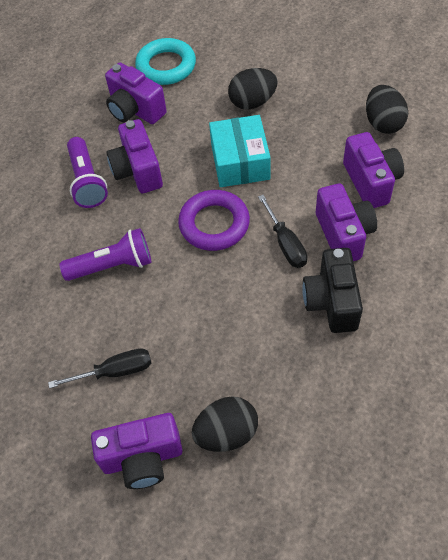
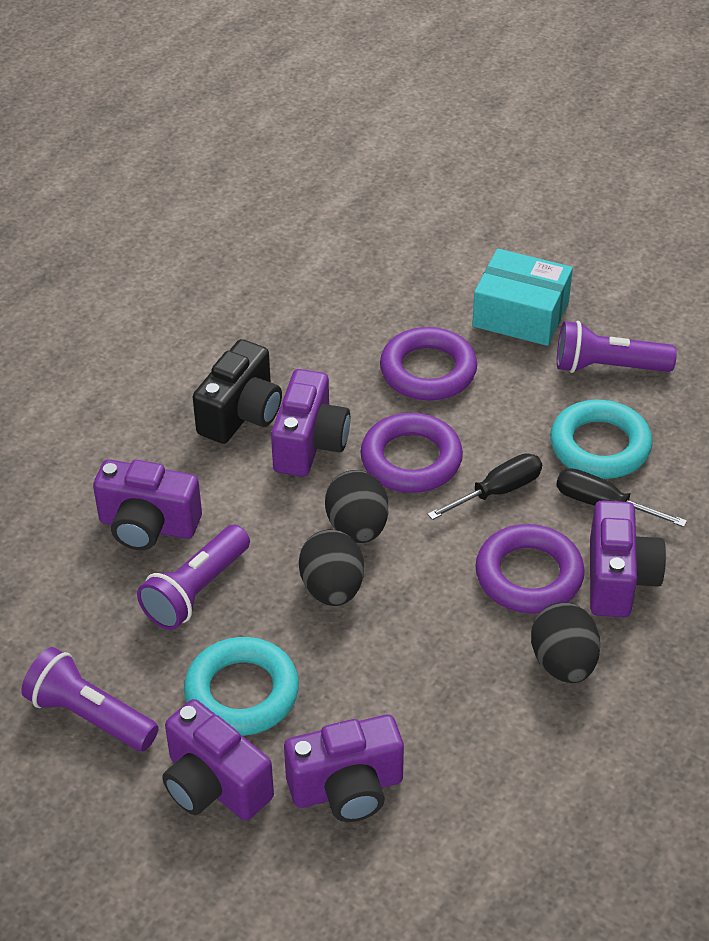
purple flashlight: [60,228,152,281] [67,137,108,208] = 2 -> [21,647,159,751] [137,525,250,630] [557,321,677,373] = 3
purple ring: [178,190,250,251] = 1 -> [360,413,463,493] [380,327,477,401] [475,524,585,613] = 3
turquoise ring: [135,38,196,85] = 1 -> [184,637,299,736] [550,400,652,479] = 2

